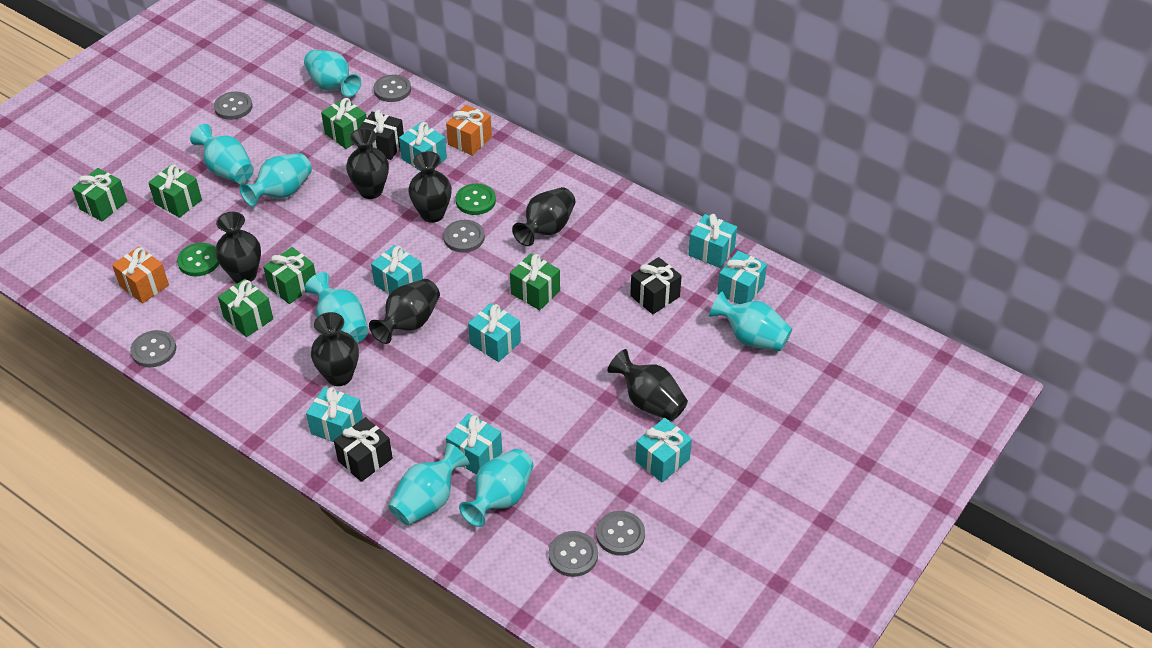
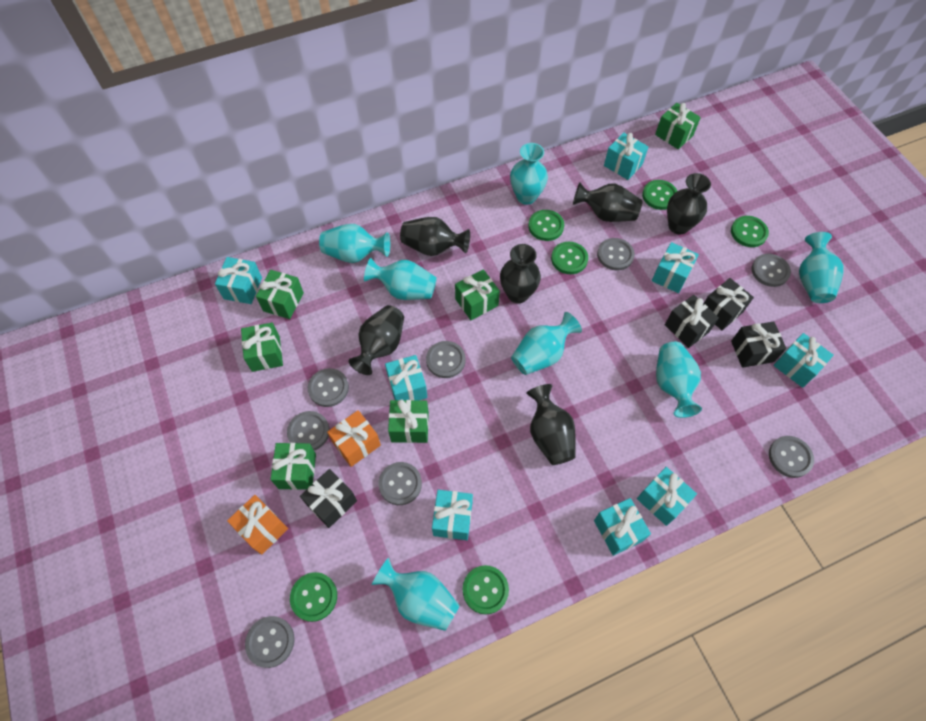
black gift: [334,417,393,482] [359,110,404,160] [630,257,682,314] = 3 -> [300,469,357,528] [665,295,719,348] [704,278,754,330] [731,322,787,368] = 4
black vase: [215,212,261,283] [311,312,359,386] [346,128,389,199] [369,279,440,344] [408,151,452,223] [512,187,575,246] [608,349,688,421] = 7 -> [349,305,404,375] [400,217,470,256] [500,244,541,303] [526,384,576,465] [573,182,642,222] [667,173,711,234] = 6
green button: [177,243,219,276] [456,183,496,215] = 2 -> [290,572,337,622] [463,565,509,614] [528,210,564,241] [551,242,588,274] [642,180,677,210] [731,216,769,247] = 6
grey button: [130,330,176,367] [214,91,253,120] [374,74,411,102] [443,220,485,253] [549,531,598,577] [596,511,645,556] = 6 -> [245,616,295,668] [287,411,330,450] [308,368,349,407] [378,462,422,505] [426,341,466,378] [597,238,635,270] [751,254,791,287] [769,436,814,478] = 8

